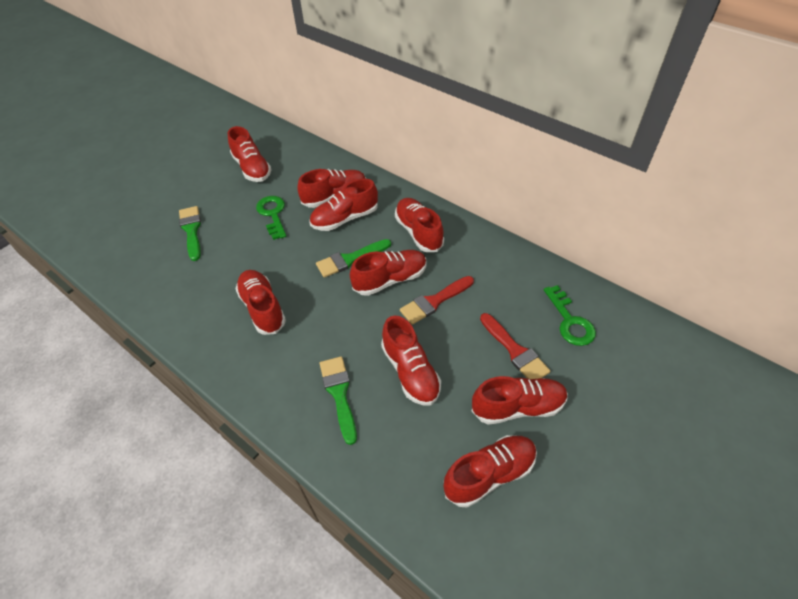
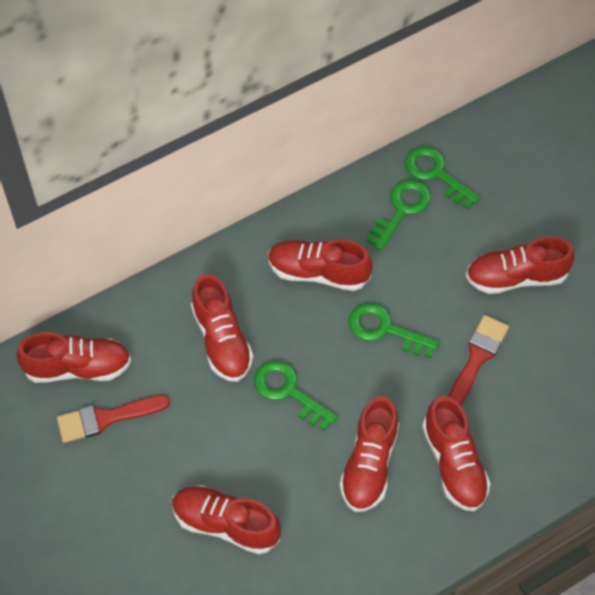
green brush: [179,206,201,261] [316,239,391,278] [320,356,357,445] = 3 -> none = 0
green key: [256,196,286,240] [544,285,596,346] = 2 -> [253,360,338,431] [348,303,440,358] [367,180,431,250] [405,146,481,209] = 4
red shoe: [228,126,272,182] [235,270,286,335] [297,169,366,208] [310,179,378,231] [350,250,427,296] [381,316,441,406] [395,198,444,252] [444,435,537,508] [471,376,568,425] = 9 -> [16,332,131,383] [172,485,281,554] [191,274,253,382] [268,239,372,291] [340,396,399,512] [422,396,491,511] [466,237,575,294] = 7

